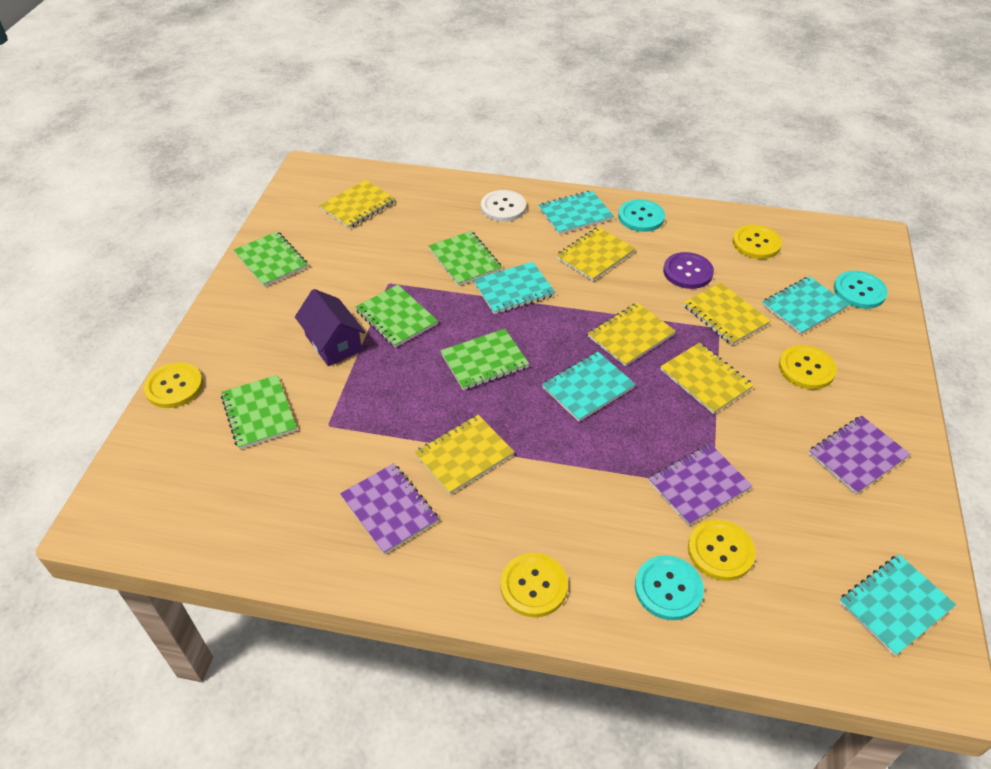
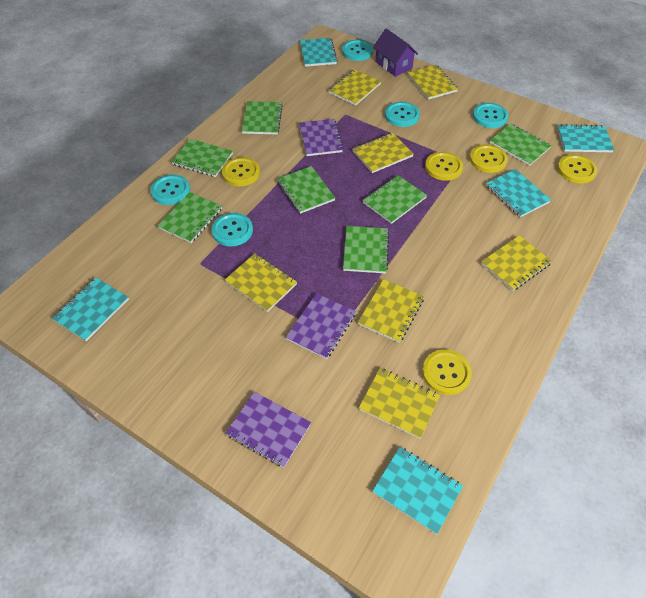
green notebook: [221,375,297,449] [234,231,308,287] [355,285,438,348] [429,231,502,286] [440,329,529,390] = 5 -> [158,192,222,243] [171,139,233,177] [242,101,283,135] [277,166,335,214] [343,226,389,274] [363,175,427,224] [490,124,552,166] = 7
purple button: [663,252,714,289] = 1 -> none = 0
turquoise button: [618,199,665,232] [635,556,704,620] [834,271,888,309] = 3 -> [151,174,190,205] [212,213,253,246] [342,40,373,61] [385,102,420,127] [473,103,509,128] = 5
white button: [481,190,526,222] = 1 -> none = 0
yellow notebook: [319,180,395,228] [414,415,514,494] [556,227,635,281] [588,303,676,366] [660,342,754,414] [683,283,770,345] = 6 -> [225,253,297,312] [328,69,381,106] [353,133,413,173] [358,279,424,343] [359,368,440,439] [407,65,458,100] [481,235,552,291] = 7

